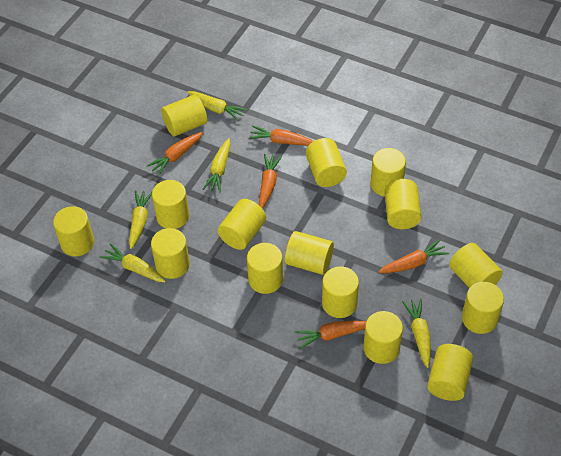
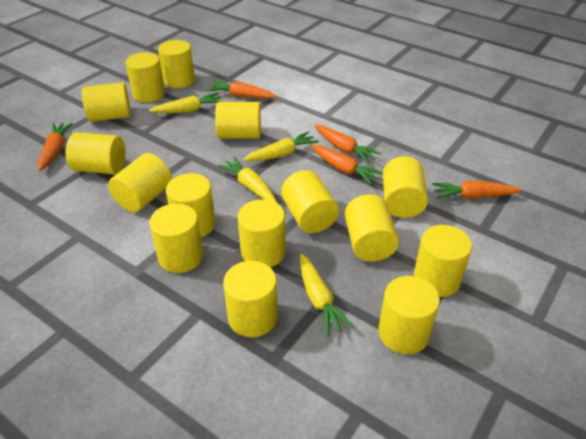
yellow carrot: [100,244,166,282] [129,190,152,249] [187,91,247,121] [203,138,231,193] [402,299,431,368] = 5 -> [149,93,223,113] [217,157,277,203] [243,131,319,161] [300,254,354,336] = 4

